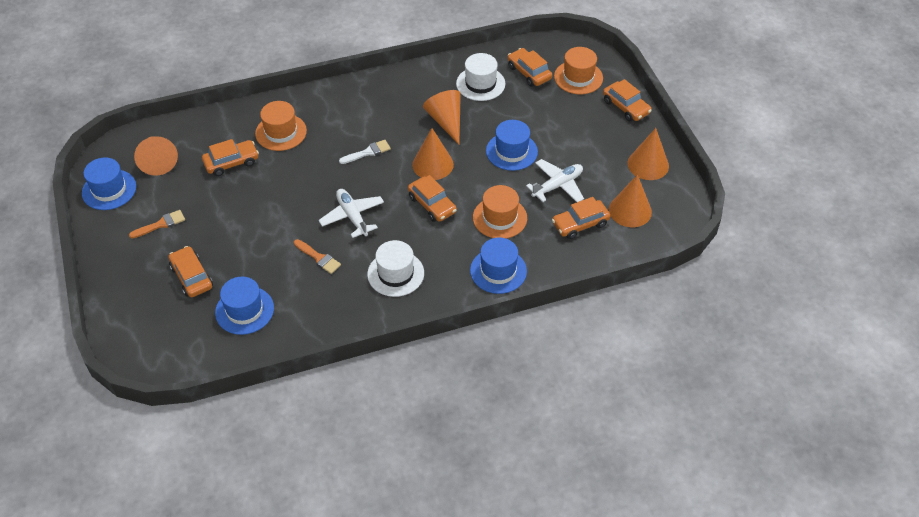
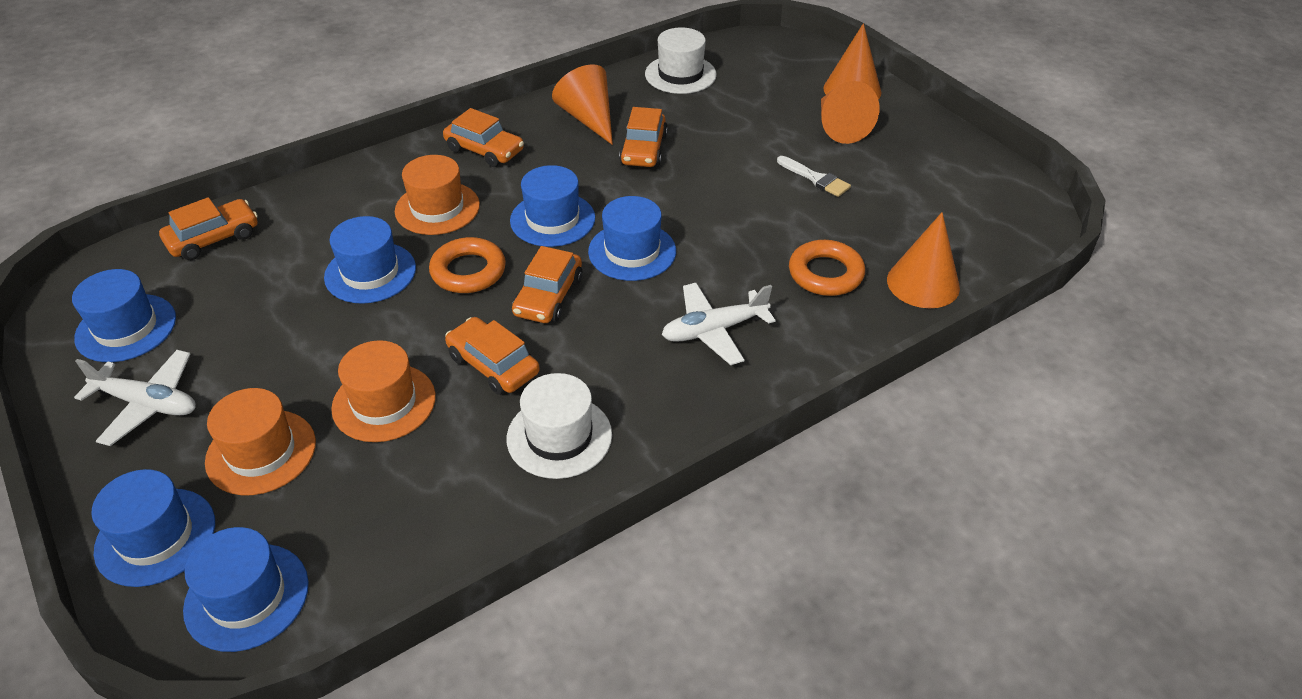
blue hat: [82,157,136,210] [215,277,274,335] [470,237,527,294] [486,120,538,171] = 4 -> [72,269,176,362] [91,469,215,587] [183,527,309,652] [324,216,416,304] [510,165,595,247] [588,196,676,281] = 6
orange brush: [129,210,185,238] [294,239,341,274] = 2 -> none = 0
orange car: [169,246,213,297] [202,139,259,176] [408,175,457,222] [508,48,552,87] [552,197,610,239] [603,79,652,122] = 6 -> [159,197,258,260] [443,108,524,167] [445,317,540,395] [512,246,583,323] [619,107,668,167] = 5
orange cone: [134,136,178,176] [412,128,454,180] [423,90,461,144] [609,174,652,227] [627,128,669,180] = 5 -> [552,64,613,145] [821,81,879,144] [823,23,881,99] [887,212,960,308] = 4
orange ring: none = 0 -> [429,237,506,293] [789,240,865,296] = 2

